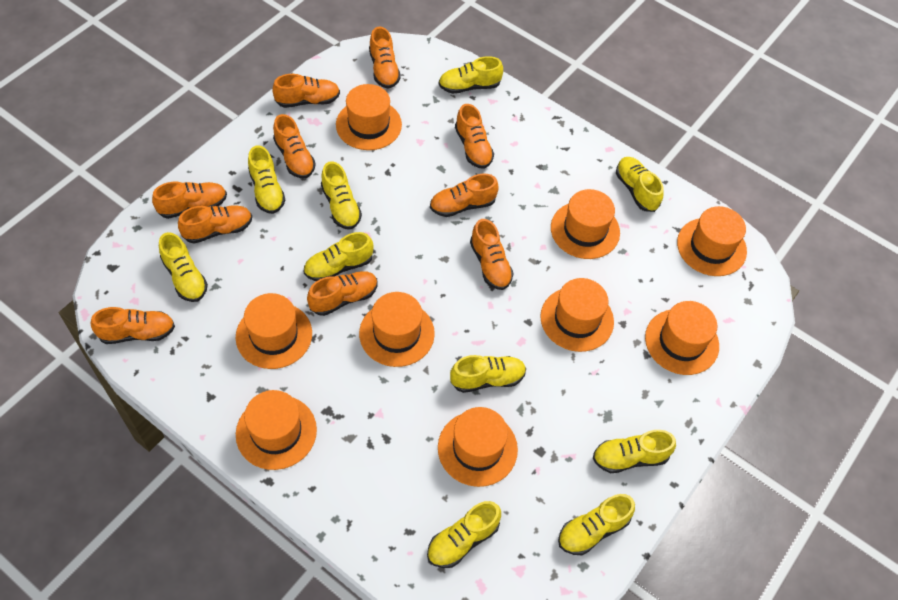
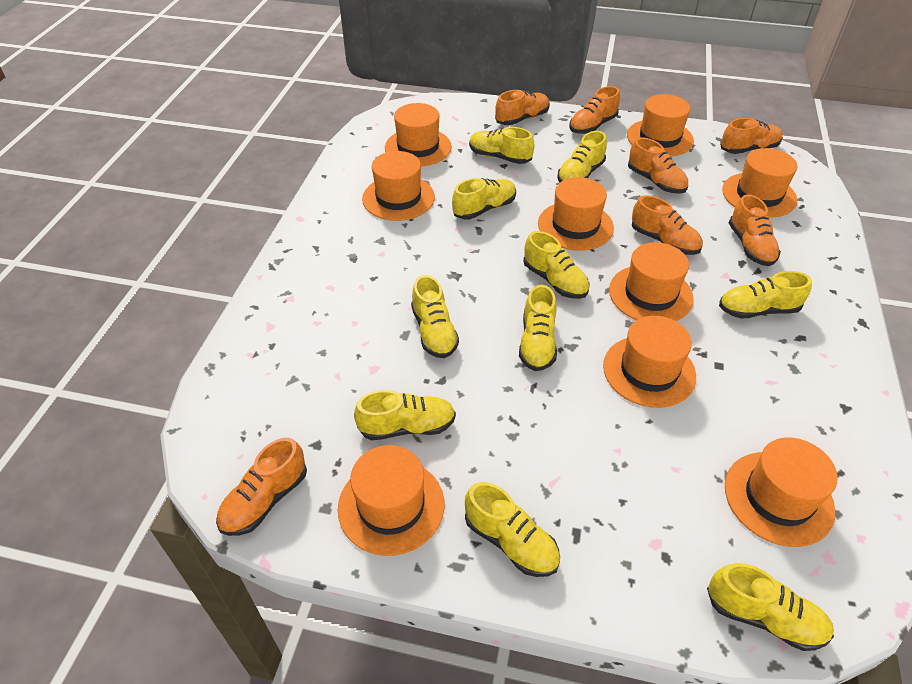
orange shoe: [91,307,175,344] [152,182,227,219] [178,205,252,243] [272,74,340,108] [273,114,316,178] [307,271,378,316] [369,27,401,89] [430,174,499,217] [455,104,494,169] [470,219,514,290] = 10 -> [216,438,307,536] [495,90,550,125] [569,86,620,134] [628,137,688,194] [632,195,703,255] [720,118,783,154] [729,194,781,266] = 7

